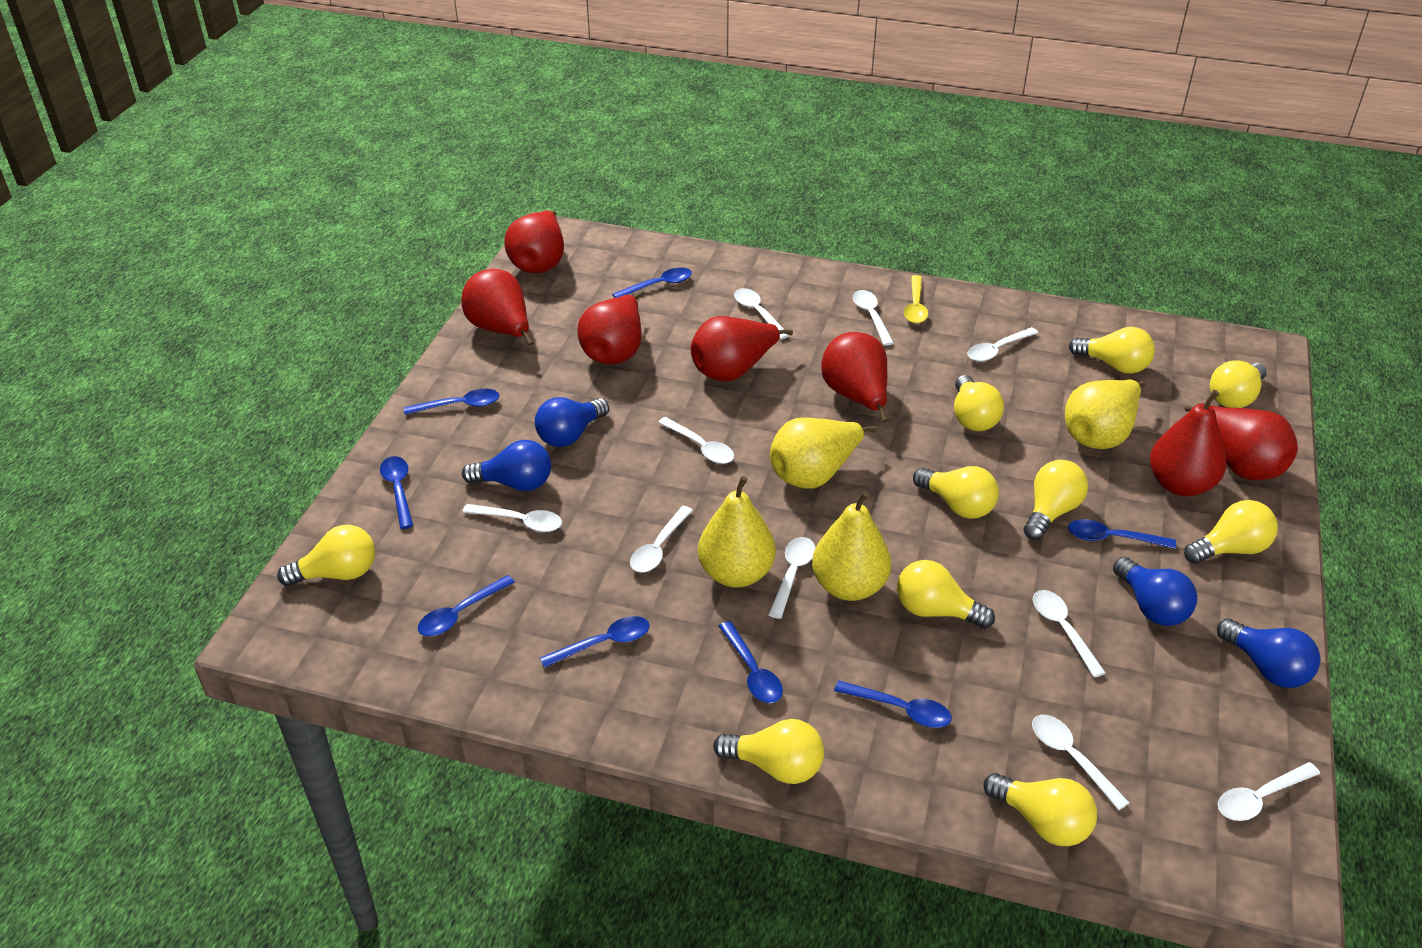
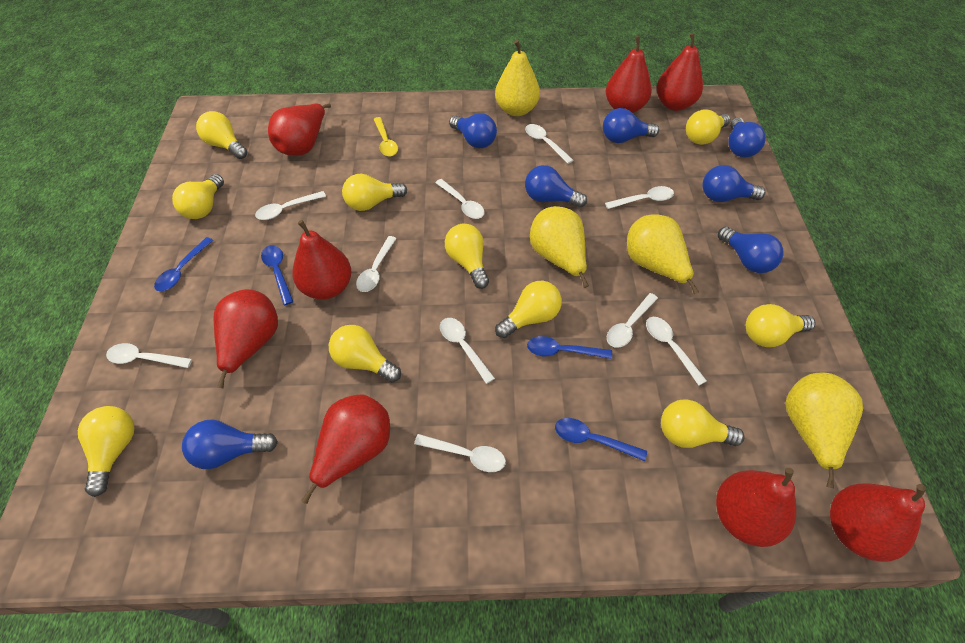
blue light bulb: [462,440,551,491] [535,397,609,447] [1113,557,1197,626] [1217,618,1321,688] = 4 -> [182,420,278,469] [449,113,497,148] [525,165,587,208] [603,108,659,143] [702,165,765,202] [718,227,783,273] [728,117,766,158] = 7
blue spoon: [380,456,413,529] [404,389,499,415] [418,575,515,636] [540,616,650,668] [612,267,692,298] [719,621,783,703] [834,680,952,728] [1068,519,1176,549] = 8 -> [154,237,213,291] [261,245,293,305] [527,336,612,359] [555,418,647,461] = 4
red pear: [461,269,533,346] [504,210,564,273] [577,294,642,365] [691,316,793,382] [821,332,888,422] [1150,390,1226,496] [1185,405,1298,480] = 7 -> [213,289,278,388] [268,103,331,156] [292,220,352,300] [301,394,390,504] [606,36,652,113] [657,33,703,111] [716,468,796,547] [830,483,926,562] = 8

